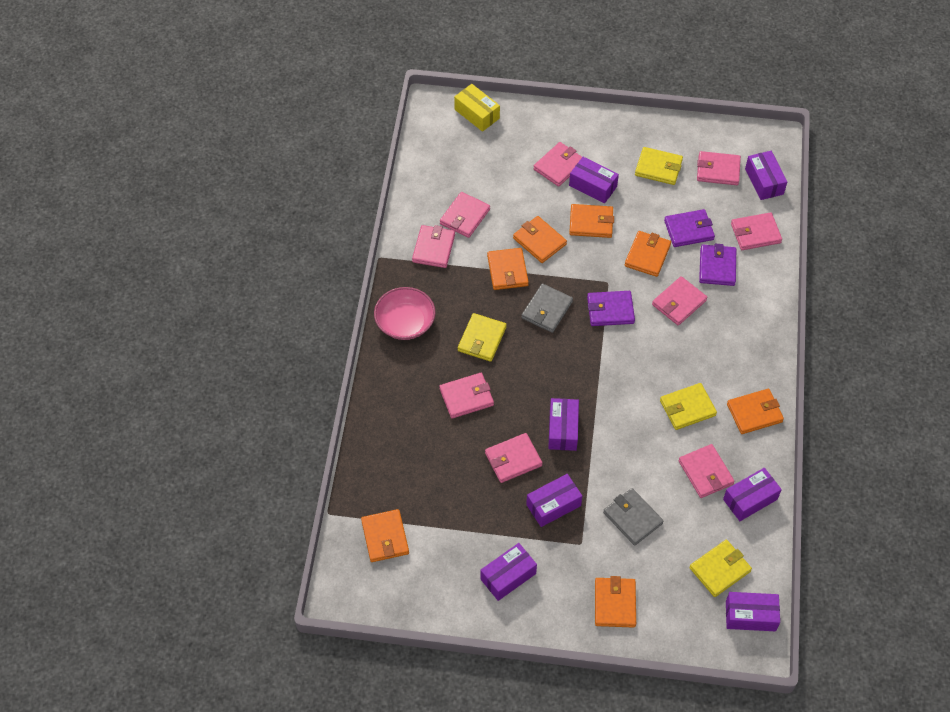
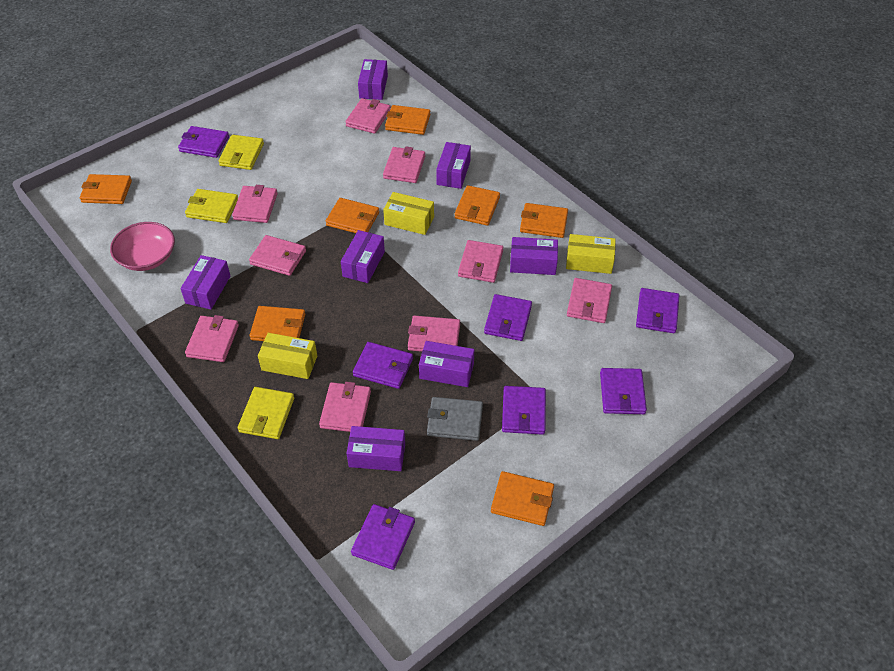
grey wallet: [521,284,573,333] [603,488,663,546] = 2 -> [427,397,483,441] = 1
purple wallet: [587,291,635,326] [664,209,715,247] [699,243,736,286] = 3 -> [178,126,229,158] [351,504,415,570] [353,342,413,389] [484,294,532,341] [502,386,546,435] [600,368,647,414] [636,288,679,333] = 7
yellow box: [454,84,500,132] = 1 -> [258,333,317,379] [383,192,434,235] [566,234,616,274] = 3
yellow wallet: [458,313,506,362] [635,147,683,185] [660,383,717,430] [689,540,752,597] = 4 -> [185,189,238,223] [219,135,264,170] [238,387,294,439] = 3

